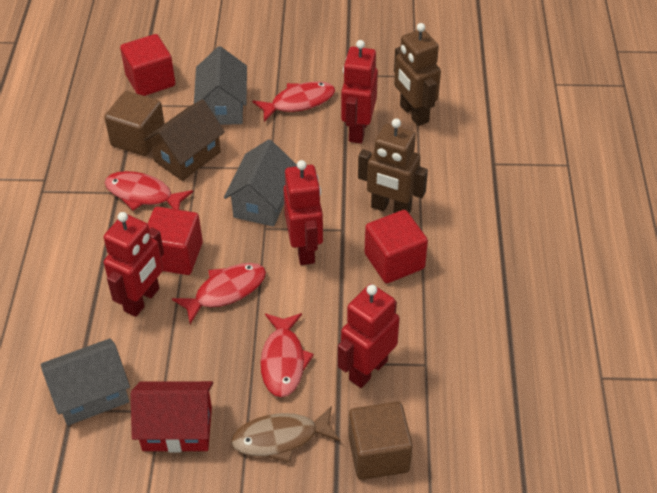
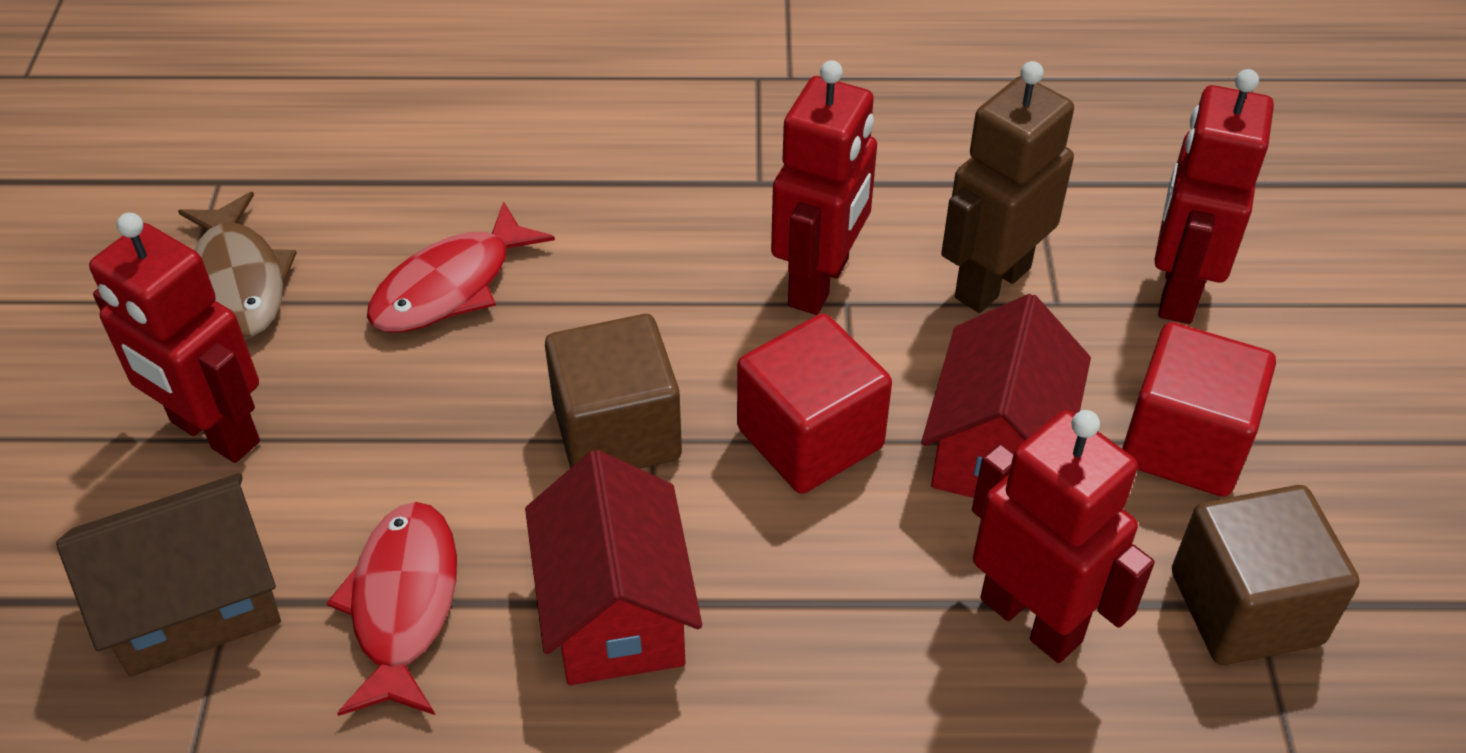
brown robot: [358,118,428,213] [394,23,441,126] = 2 -> [941,61,1074,313] = 1
grey house: [41,339,130,426] [194,46,247,125] [224,139,297,227] = 3 -> none = 0
red cube: [120,34,175,96] [147,207,203,275] [365,210,428,283] = 3 -> [737,314,892,494] [1122,322,1276,497] = 2
red fish: [105,171,193,211] [172,263,266,324] [252,81,335,122] [260,313,314,397] = 4 -> [327,502,457,716] [367,201,555,332] = 2
red house: [131,381,213,452] = 1 -> [525,450,702,685] [921,294,1091,498] = 2

